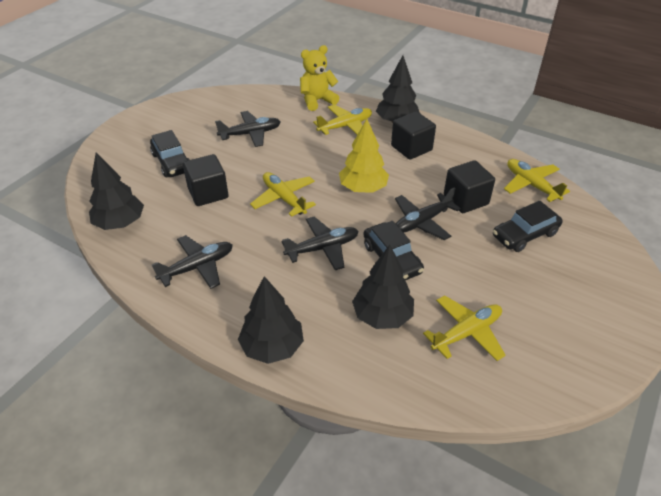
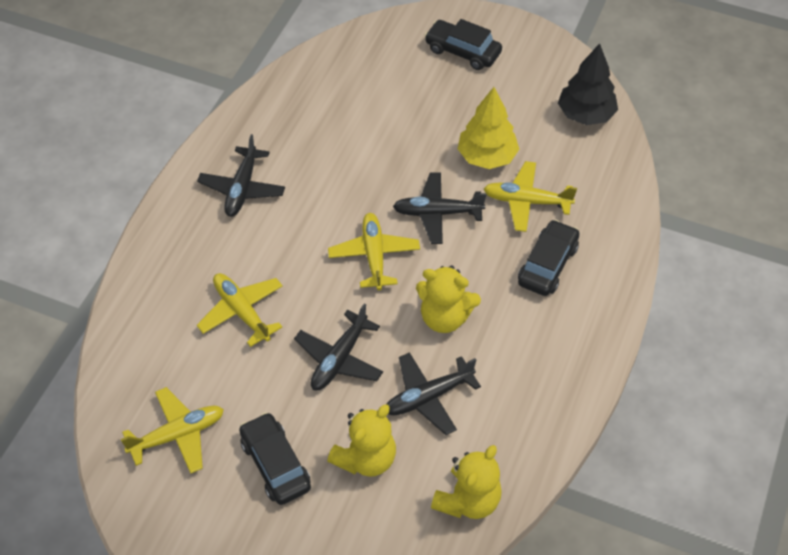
black cube: [183,154,229,206] [391,111,436,160] [444,160,495,213] = 3 -> none = 0
black tree: [89,152,144,230] [238,276,304,364] [352,245,414,329] [376,56,420,123] = 4 -> [558,43,618,125] = 1
yellow teddy bear: [300,45,339,111] = 1 -> [327,405,396,477] [416,265,481,333] [431,445,502,519] = 3

